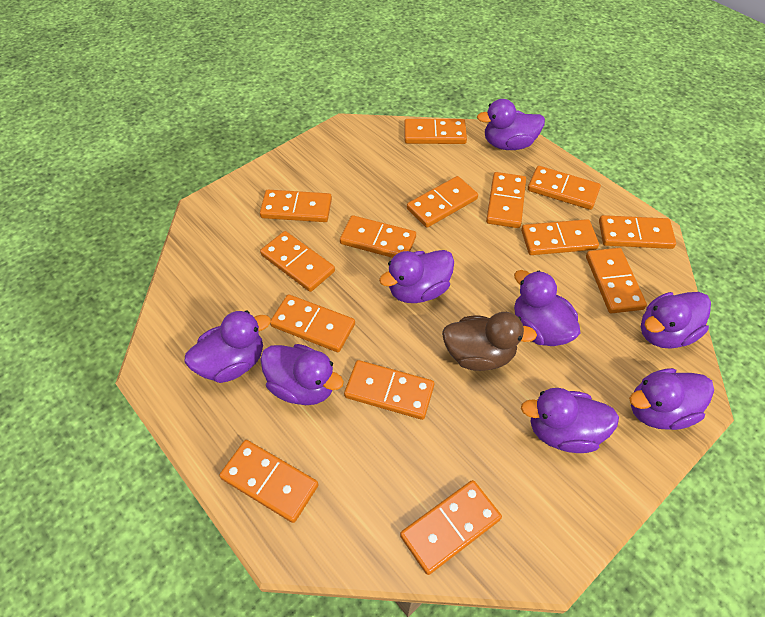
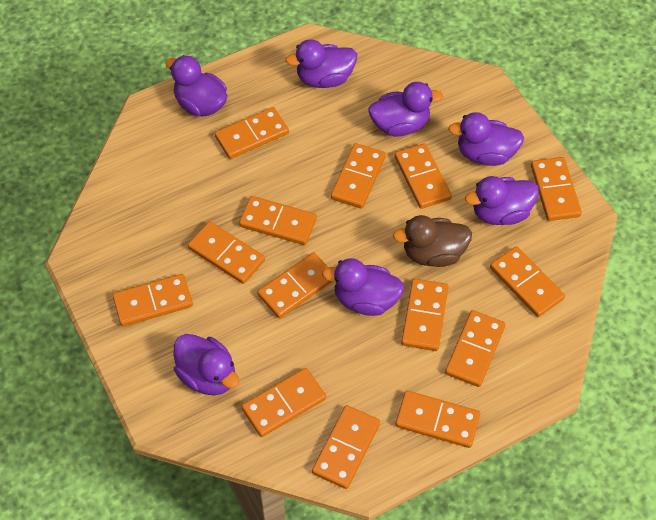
purple duck: [185,311,271,383] [260,344,344,405] [379,250,454,303] [477,99,545,150] [514,270,581,346] [521,388,619,453] [629,368,714,430] [641,292,711,349] = 8 -> [165,55,227,117] [173,334,239,395] [285,39,357,88] [322,258,404,316] [368,82,443,137] [448,112,524,166] [465,176,539,225] = 7

